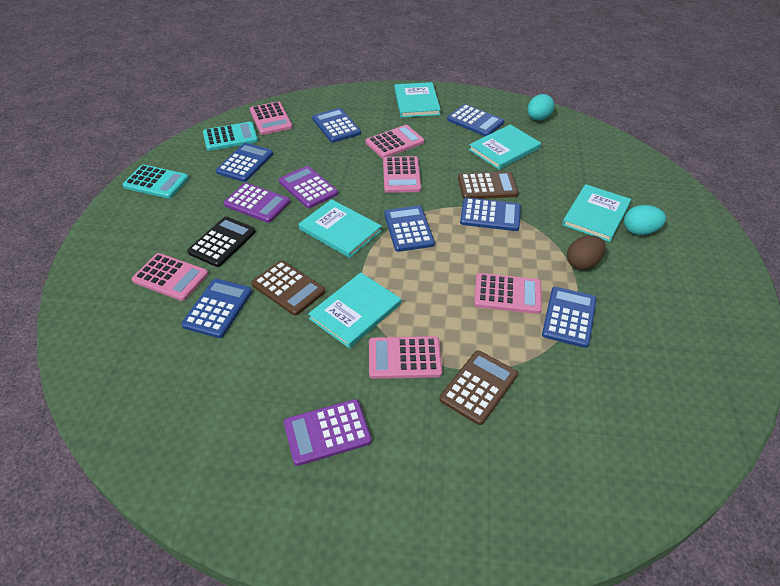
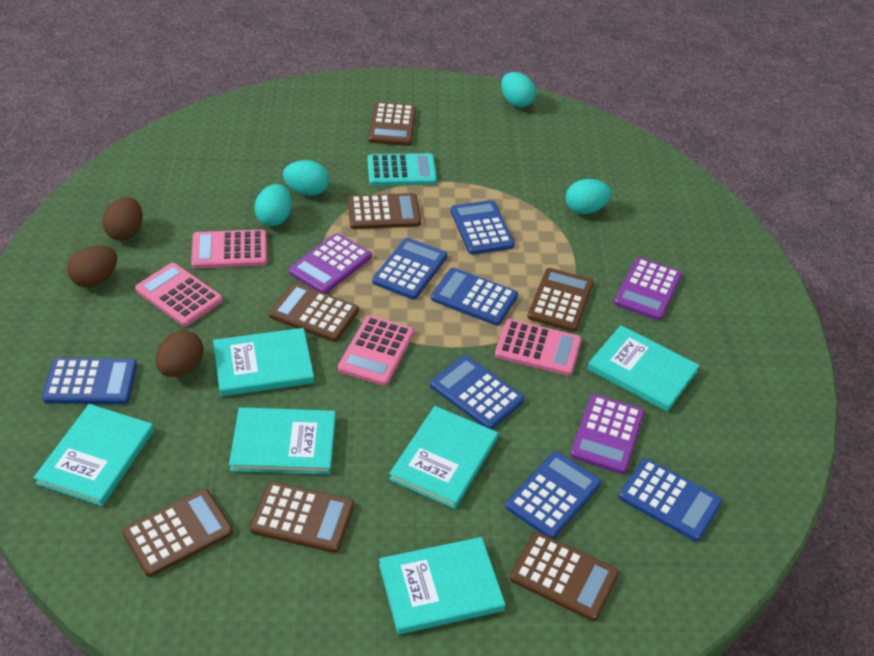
black calculator: [187,216,256,267] = 1 -> none = 0
brown calculator: [251,260,325,316] [439,350,518,425] [458,171,518,199] = 3 -> [122,489,233,577] [250,481,354,553] [269,283,359,342] [348,193,421,229] [368,102,416,146] [510,532,619,621] [527,268,594,332] = 7
brown egg: [567,235,605,270] = 1 -> [67,245,117,287] [102,197,142,241] [156,331,204,377] = 3
pink calculator: [132,253,208,301] [250,101,293,135] [366,125,425,158] [369,336,442,379] [383,156,421,193] [474,273,542,314] = 6 -> [135,263,223,326] [191,229,267,269] [338,315,414,386] [495,319,582,376] = 4
turquoise book: [299,199,382,258] [308,273,401,348] [394,82,441,118] [469,124,541,170] [562,184,631,242] = 5 -> [34,404,154,506] [213,328,314,396] [229,407,336,475] [379,537,505,634] [389,406,498,509] [587,325,700,412] = 6
turquoise calculator: [122,165,189,199] [203,122,258,151] = 2 -> [367,153,437,186] = 1
turquoise egg: [527,94,554,120] [624,205,666,235] = 2 -> [254,184,292,226] [283,160,329,196] [501,72,536,108] [566,179,611,214] = 4

